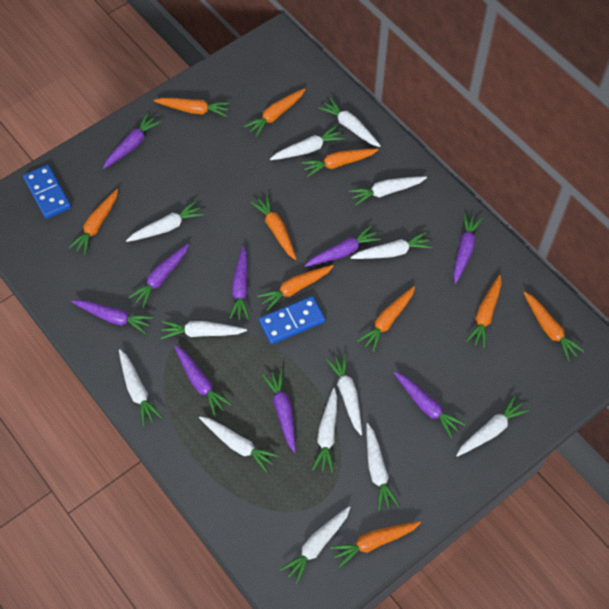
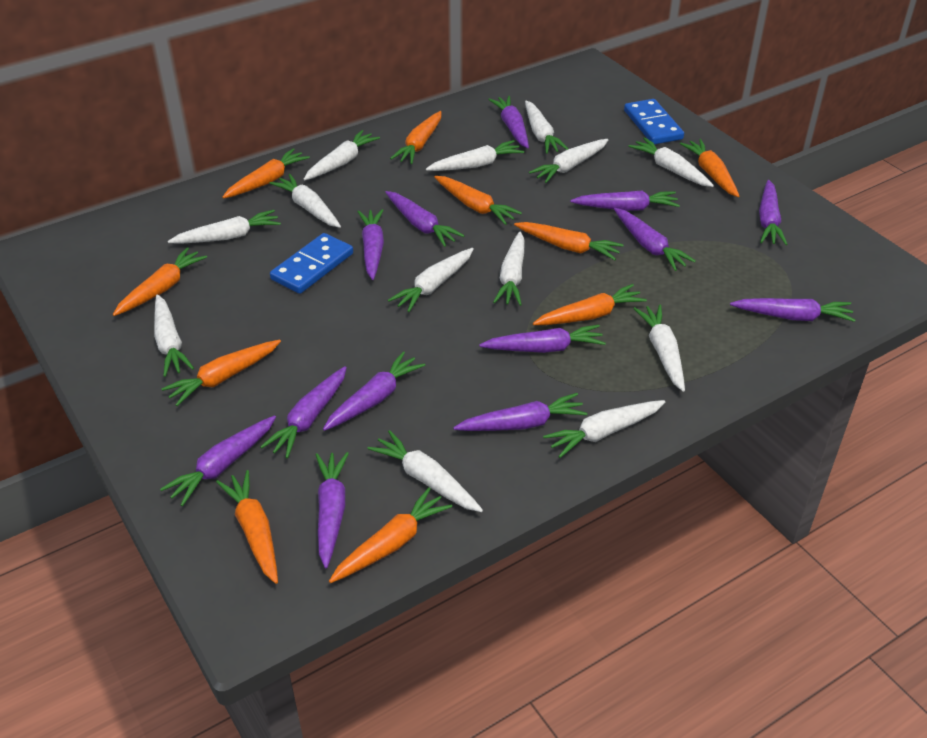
purple carrot: [71,300,153,334] [103,113,161,169] [128,244,189,308] [174,345,231,416] [229,246,249,320] [262,370,296,453] [304,225,381,267] [394,371,466,438] [453,213,482,284] = 9 -> [160,415,276,506] [260,366,347,458] [315,452,349,568] [323,351,425,431] [357,209,384,280] [385,191,465,247] [453,393,587,431] [479,325,606,353] [488,96,529,148] [570,191,680,211] [614,208,696,271] [730,298,855,322] [759,180,788,245] = 13

